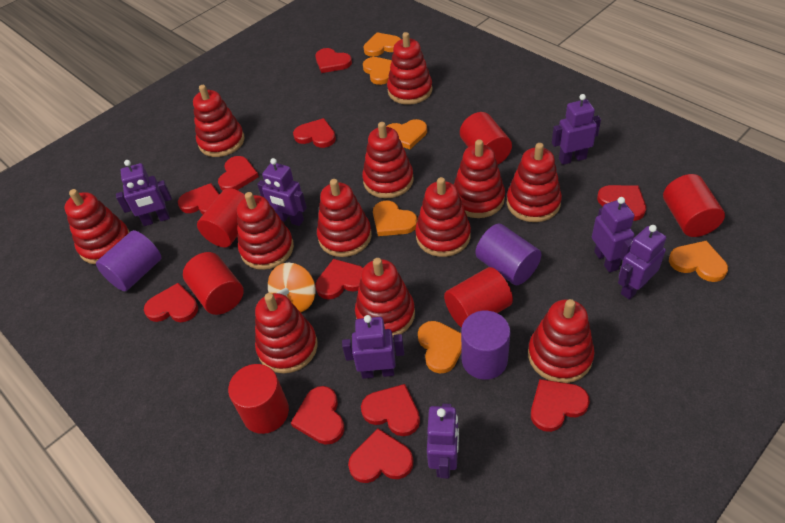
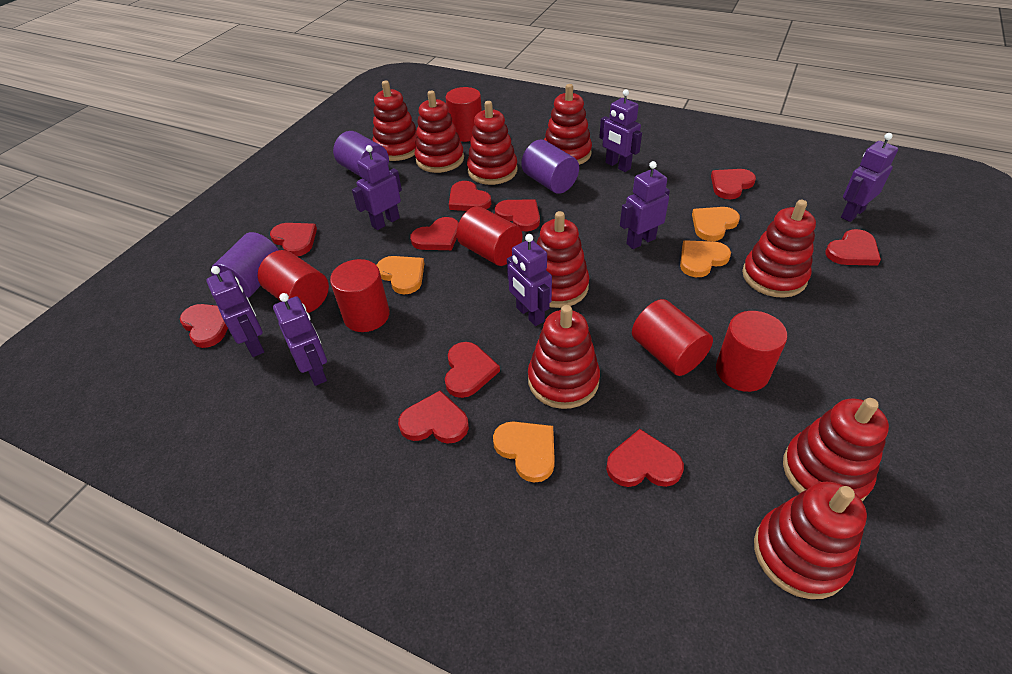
orange heart: [363,32,401,57] [363,57,392,85] [373,201,418,236] [386,119,427,149] [418,321,461,373] [669,241,728,282] = 6 -> [377,256,424,295] [493,421,555,483] [680,240,731,277] [692,207,740,241] = 4
orange spinning top: [268,263,316,312] = 1 -> none = 0
red heart: [144,283,198,322] [178,183,220,214] [218,156,259,191] [291,386,344,445] [293,118,336,148] [315,48,352,73] [315,259,363,299] [348,428,413,483] [361,384,420,436] [531,379,590,432] [597,185,646,221] = 11 -> [180,304,228,348] [270,223,317,256] [398,390,469,444] [410,217,459,250] [445,342,500,398] [449,181,491,211] [495,200,540,231] [606,429,684,487] [711,169,756,199] [825,229,881,266] = 10
red stacking toy: [65,189,130,265] [193,85,244,157] [237,192,294,270] [255,293,318,373] [317,179,372,257] [355,258,415,338] [362,122,414,198] [387,32,433,105] [415,177,471,257] [454,139,505,218] [507,143,562,222] [528,299,594,383] = 12 -> [372,81,417,161] [414,90,464,173] [467,101,517,185] [528,305,600,409] [537,211,589,308] [544,84,592,165] [742,200,816,298] [754,482,867,599] [783,398,889,502] = 9

